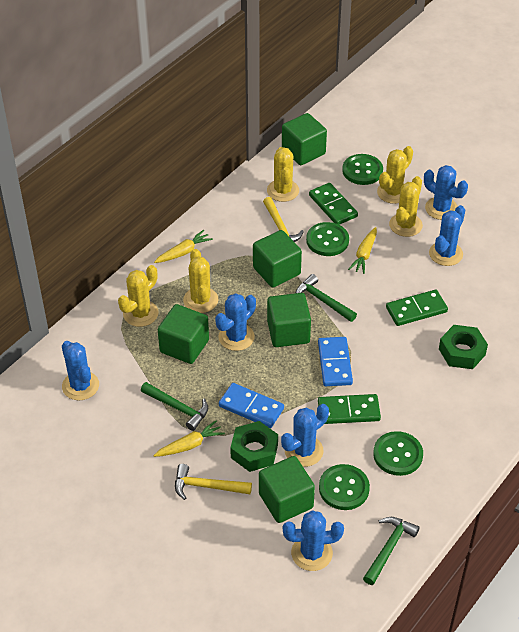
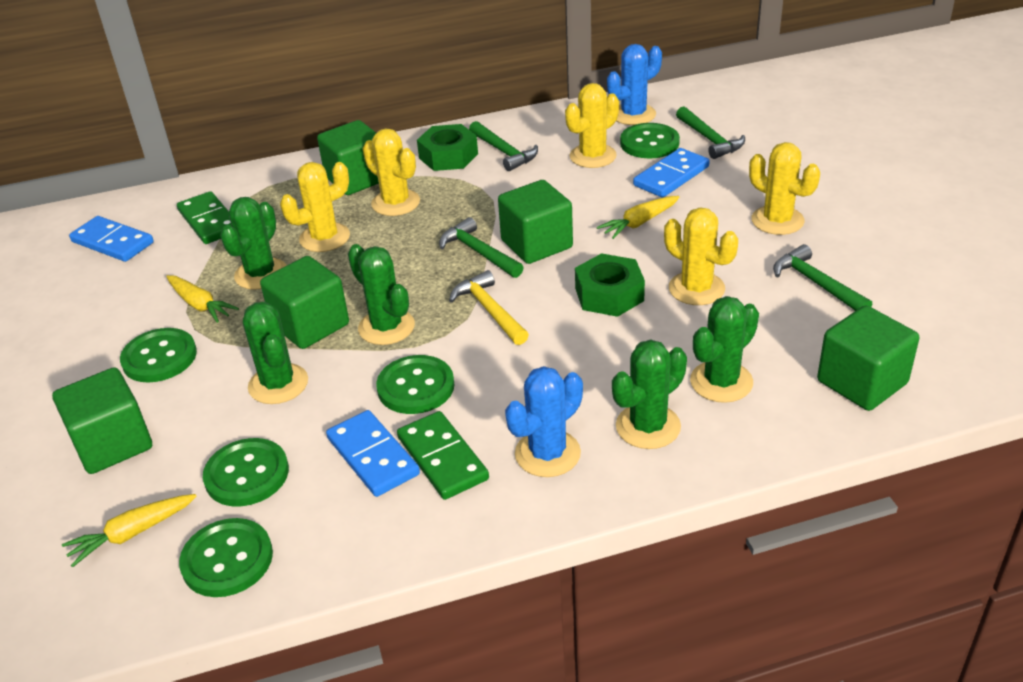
blue cactus: [62,341,99,400] [215,293,256,351] [281,404,329,467] [283,510,344,571] [424,165,468,220] [429,205,465,266] = 6 -> [505,366,583,477] [607,44,662,125] = 2
blue domino: [219,383,284,428] [318,337,353,386] = 2 -> [69,216,154,262] [326,410,420,497] [633,148,710,198] = 3
green button: [306,222,349,256] [319,464,370,510] [342,154,383,185] [373,431,423,476] = 4 -> [120,328,197,382] [179,518,273,597] [203,438,289,506] [376,355,455,414] [620,123,680,158] = 5
green cactus: none = 0 -> [220,197,287,290] [243,302,308,404] [348,244,415,345] [612,339,687,449] [690,296,759,403] = 5
green domino: [309,183,358,225] [318,394,381,424] [386,290,448,326] = 3 -> [177,191,232,244] [397,411,489,500] = 2
green hammer: [141,382,208,431] [296,274,357,322] [363,517,420,585] = 3 -> [439,217,524,278] [469,121,538,171] [676,106,745,159] [773,244,873,311] = 4
yellow hammer: [175,464,252,500] [263,197,304,242] = 2 -> [449,270,529,345] = 1

